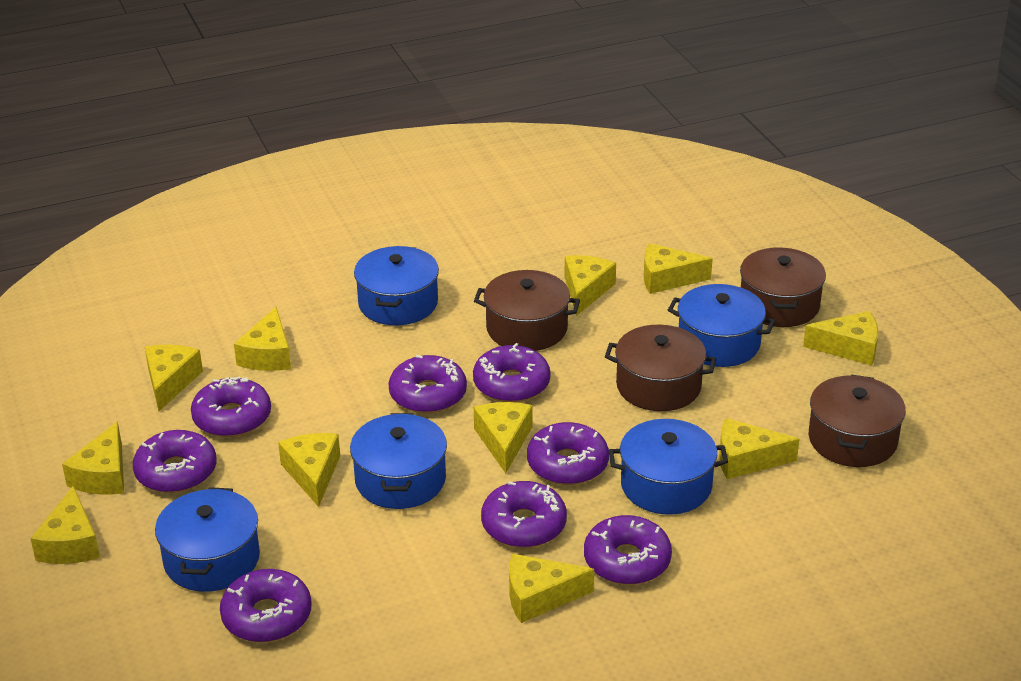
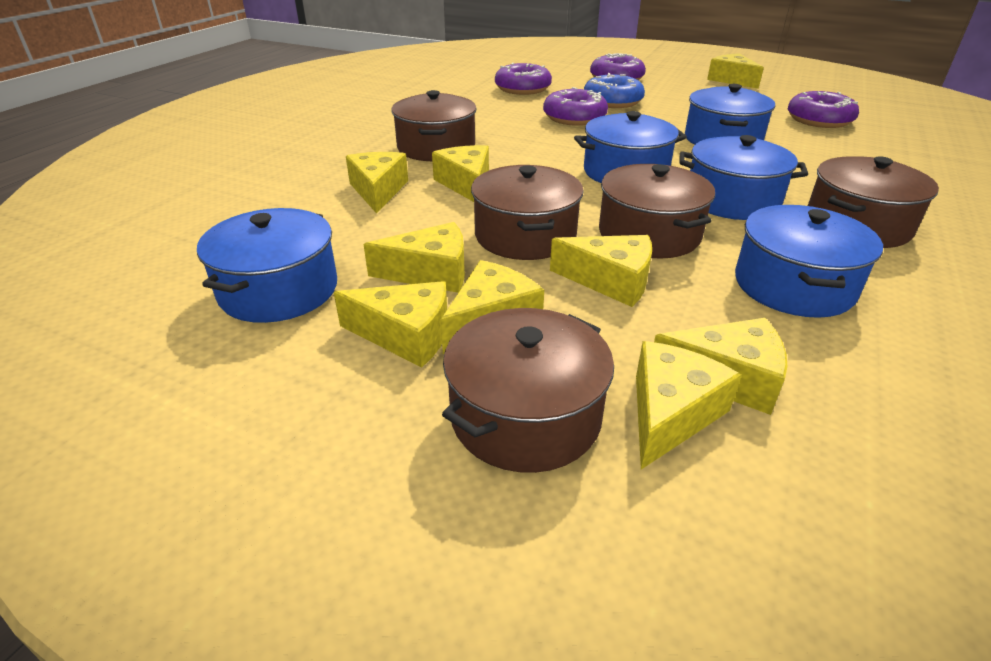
blue donut: none = 0 -> [584,73,645,108] = 1
brown pot: [474,270,580,351] [605,325,716,411] [740,247,826,327] [809,375,906,467] = 4 -> [391,90,477,161] [442,308,614,473] [471,165,584,260] [599,164,715,259] [808,156,939,248] = 5
purple donut: [133,430,216,493] [191,376,271,437] [220,569,312,642] [388,355,467,413] [473,343,550,402] [481,481,567,548] [527,422,609,485] [584,515,672,585] = 8 -> [495,63,552,95] [543,87,608,126] [590,53,646,80] [788,91,859,128] = 4
yellow cheese: [30,486,100,564] [62,422,124,495] [145,345,203,411] [234,307,291,371] [278,433,340,507] [474,402,532,474] [509,554,594,623] [564,255,616,316] [644,243,713,294] [719,418,799,479] [803,311,878,366] = 11 -> [334,281,447,368] [346,152,408,214] [363,222,465,293] [432,145,489,202] [441,260,544,354] [550,235,652,307] [636,341,742,470] [654,318,787,415] [707,53,764,89] = 9

